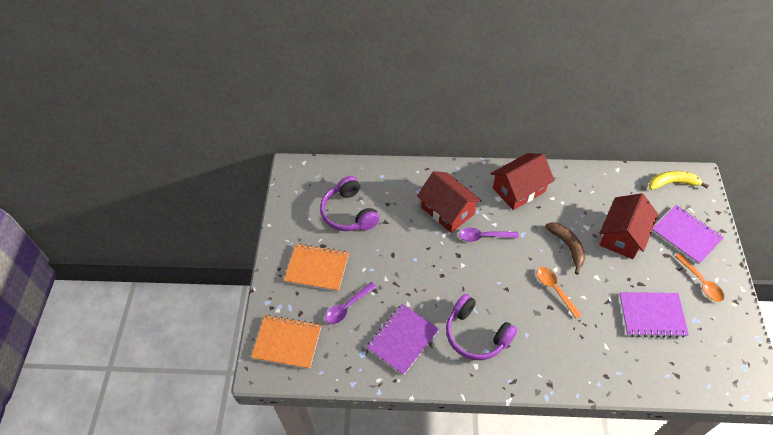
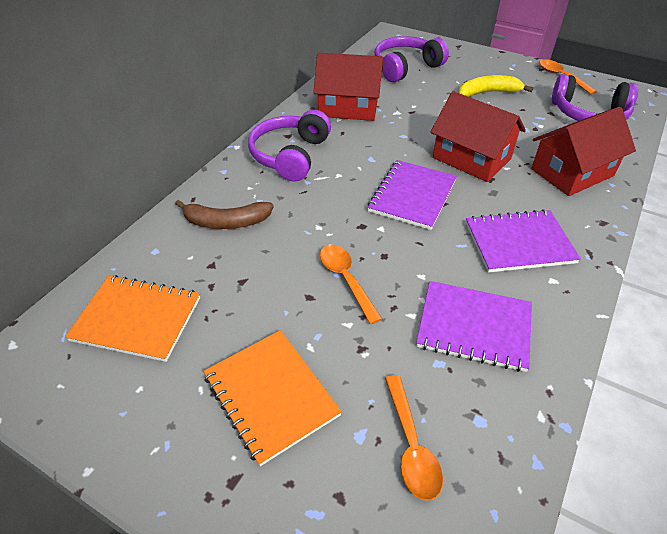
orange spoon: [537,267,582,318] [675,253,724,302] = 2 -> [320,244,382,324] [385,375,443,501] [539,59,597,94] = 3
purple headphones: [320,176,379,231] [446,294,517,360] = 2 -> [248,110,331,182] [375,36,449,82] [552,74,638,121] = 3
purple spoon: [325,282,376,324] [459,228,518,242] = 2 -> none = 0

